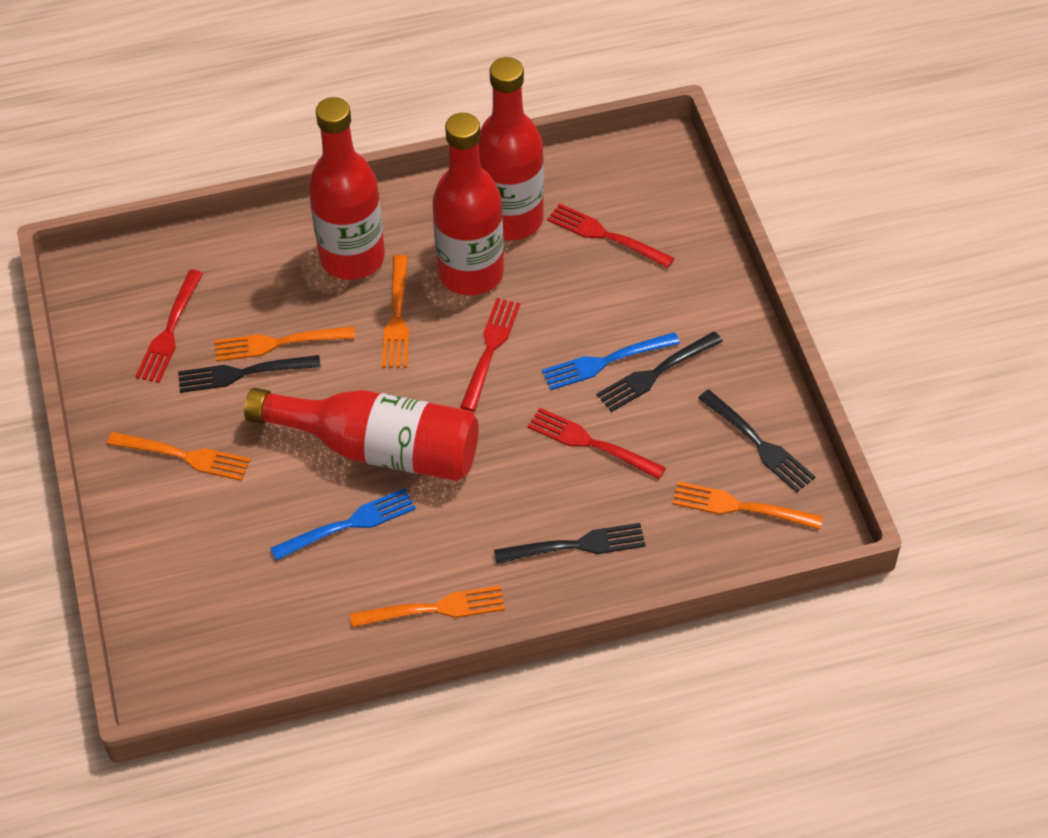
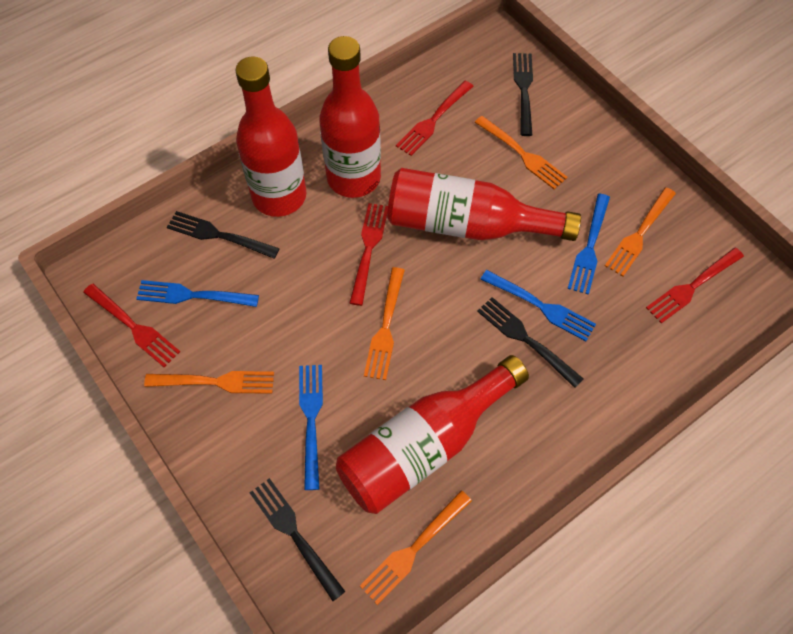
blue fork: [270,488,416,561] [542,332,680,390] = 2 -> [136,280,259,307] [299,365,323,490] [480,270,596,341] [568,194,610,295] = 4

